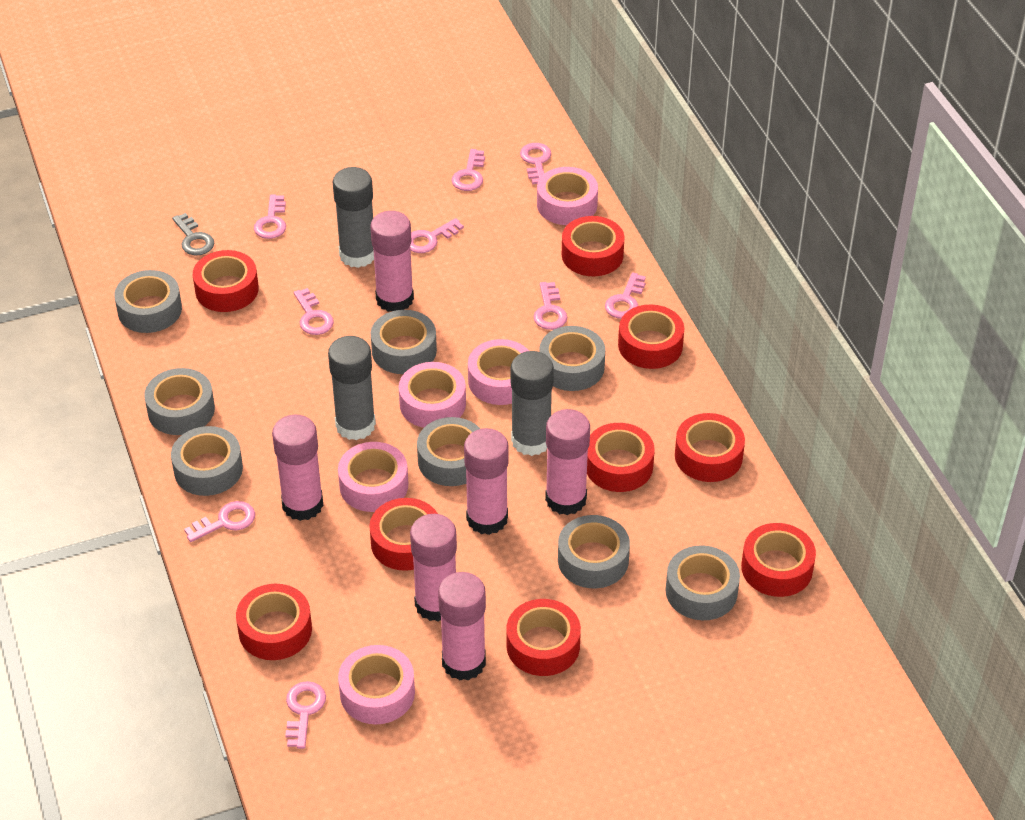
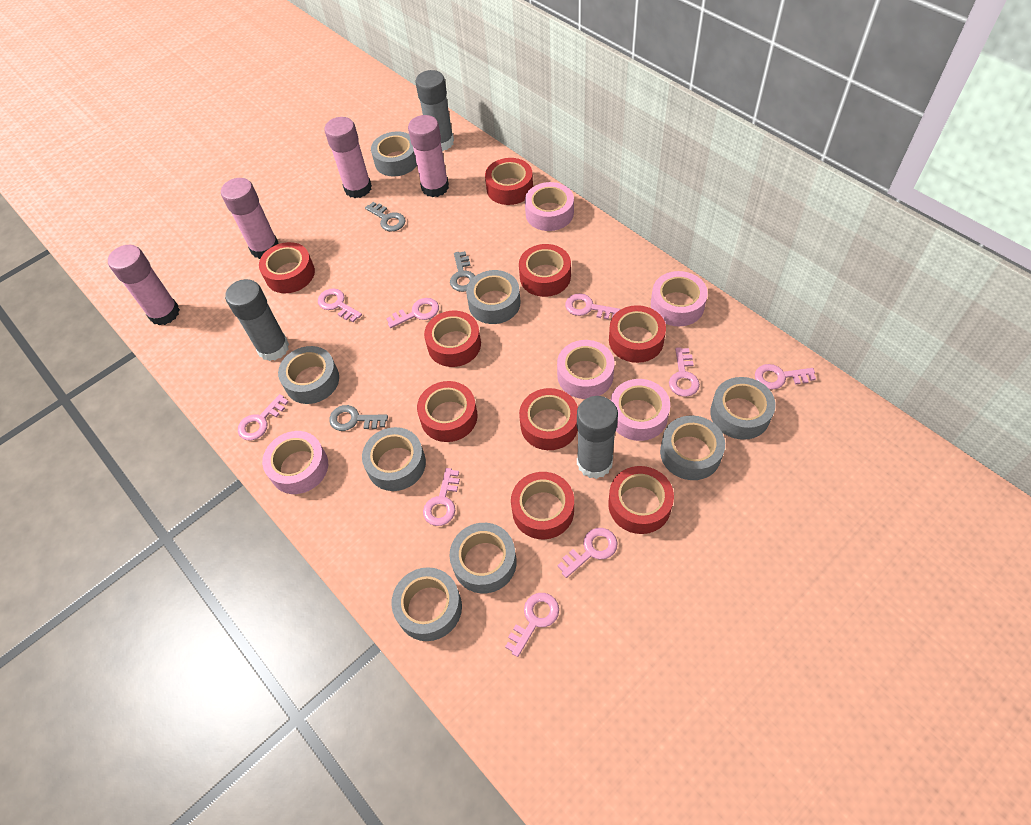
grey key: [172,213,214,255] = 1 -> [329,405,388,431] [365,202,405,231] [450,251,475,292] = 3
pink glue stick: [272,415,324,521] [370,211,414,312] [410,514,457,621] [438,572,486,681] [464,428,509,535] [545,409,590,515] = 6 -> [108,245,180,325] [221,178,279,259] [324,117,372,198] [408,115,449,197] = 4

